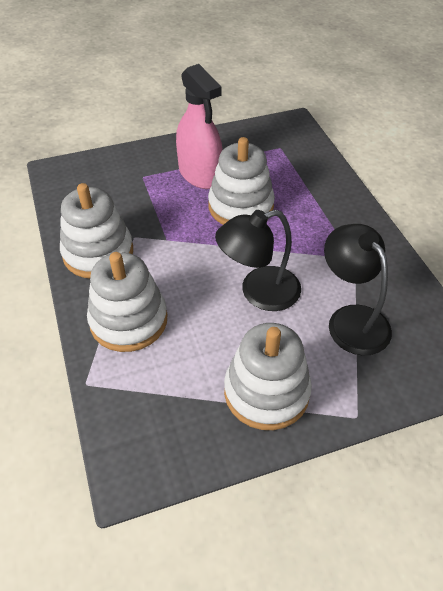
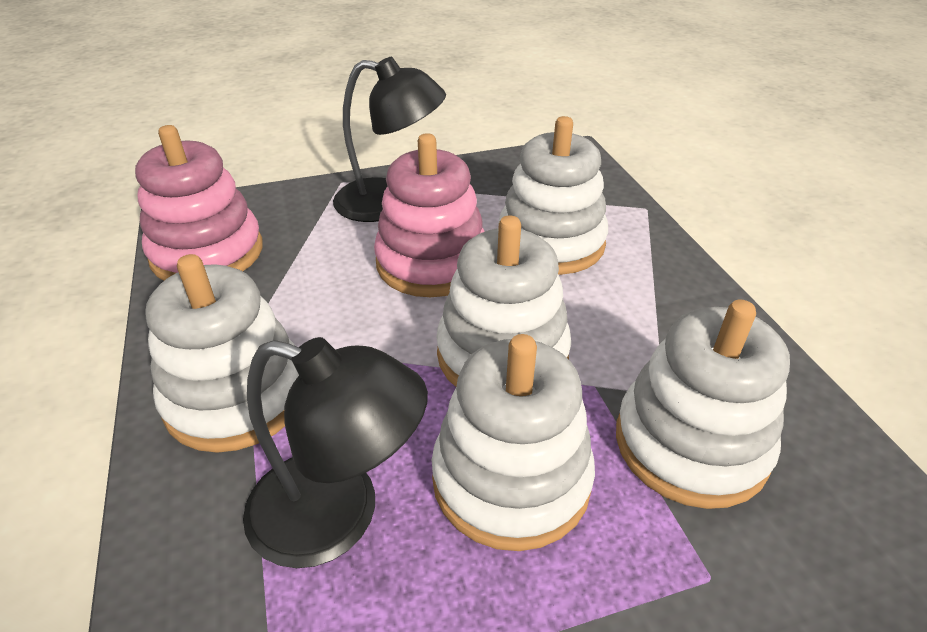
pink spray bottle: [176,64,223,189] = 1 -> none = 0
pink stacking toy: none = 0 -> [135,125,263,281] [374,133,485,297] = 2
white stacking toy: [60,183,133,278] [87,252,167,352] [208,137,275,225] [224,323,312,430] = 4 -> [145,254,299,453] [432,334,595,551] [436,215,571,387] [498,116,608,275] [616,300,790,509] = 5

